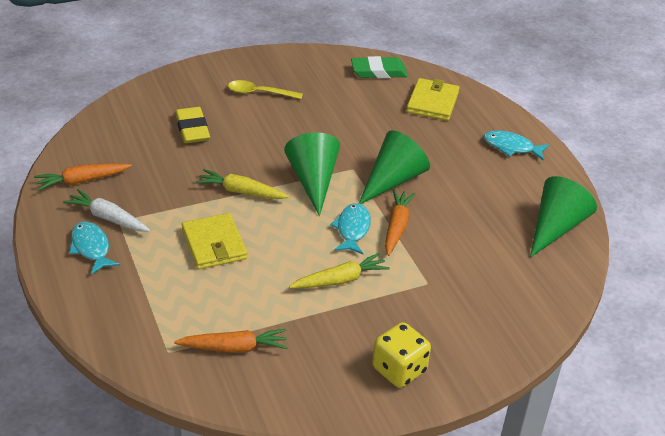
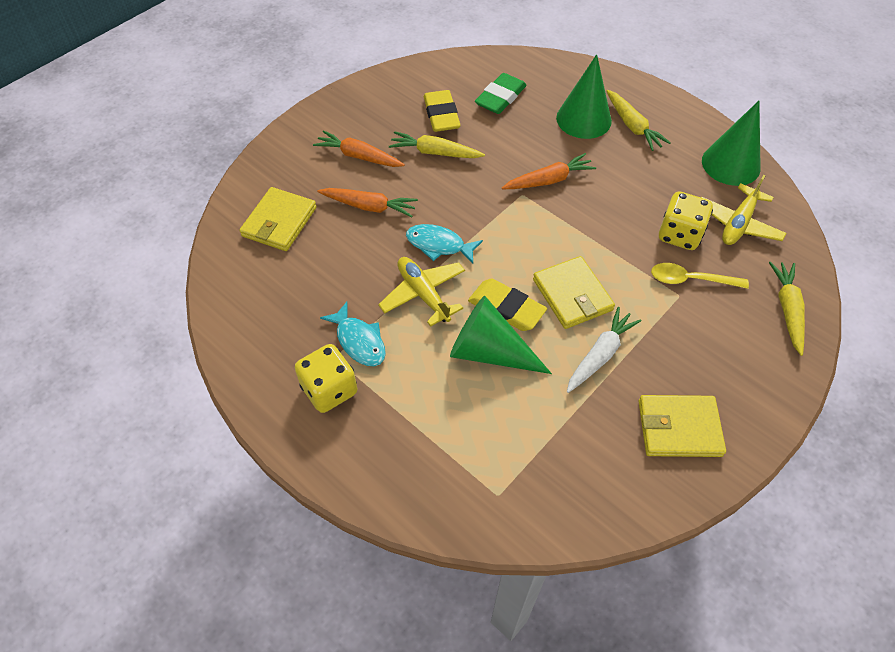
turquoise fish: [69,221,120,275] [330,203,371,254] [484,130,549,160] = 3 -> [320,302,386,366] [406,224,483,264] = 2
yellow carrot: [195,169,289,199] [289,253,390,289] = 2 -> [389,131,485,158] [606,90,671,151] [769,262,805,356] = 3
yellow dice: [372,322,431,388] = 1 -> [295,344,358,413] [659,191,713,250] = 2
yellow eraser: [175,107,210,143] = 1 -> [424,90,461,132] [468,279,547,331] = 2
yellow plane: none = 0 -> [378,257,465,327] [701,175,786,245] = 2
yellow wallet: [182,213,248,270] [406,78,459,121] = 2 -> [239,187,317,251] [533,256,615,329] [639,395,726,457] = 3

